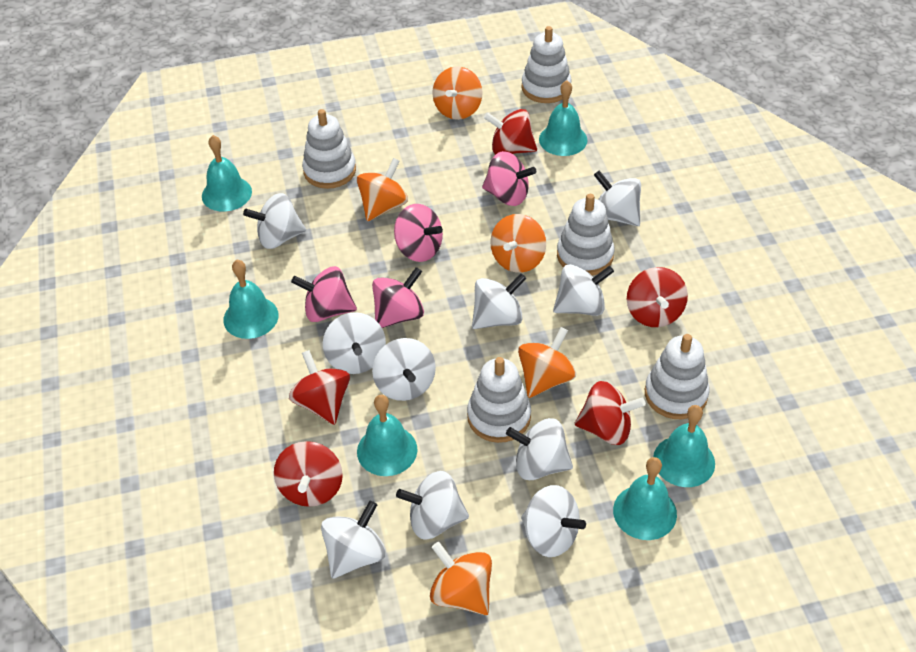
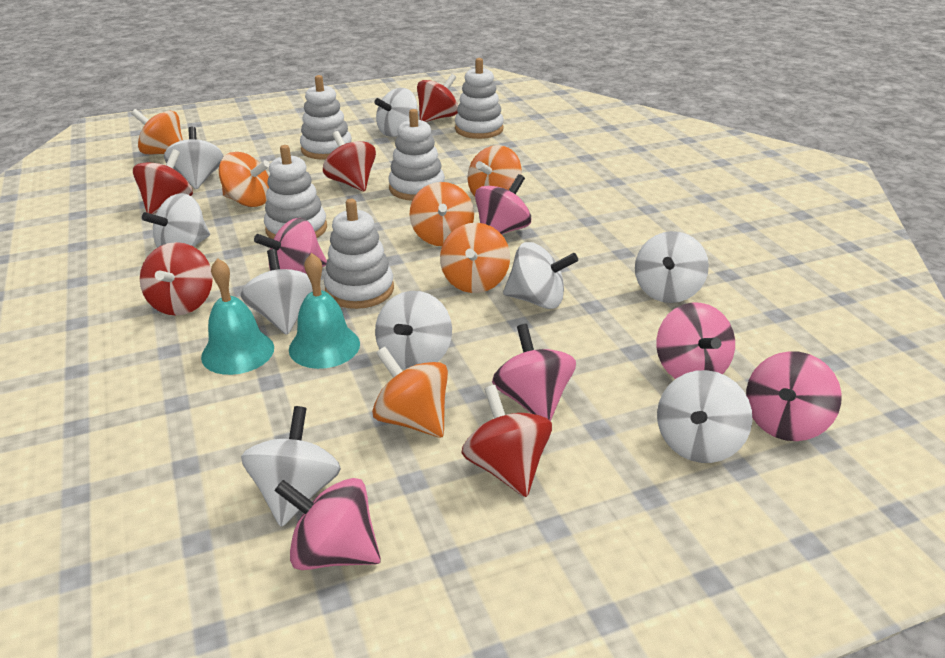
orange spinning top: [357,158,408,221] [430,542,492,615] [432,66,483,120] [490,214,546,273] [518,327,576,398] = 5 -> [131,109,183,154] [219,152,270,207] [372,347,448,438] [410,182,474,246] [440,223,510,293] [468,145,522,197] = 6
pink spinning top: [291,266,357,322] [372,267,424,328] [394,204,443,262] [482,151,536,206] = 4 -> [254,218,327,274] [274,478,381,570] [475,174,531,235] [492,324,576,421] [656,303,735,379] [746,351,842,441] = 6
turquoise bell: [202,135,252,211] [223,260,279,339] [357,395,417,476] [539,80,587,156] [613,457,677,540] [653,405,715,487] = 6 -> [201,258,274,375] [289,253,360,369] = 2
white spinning top: [243,193,306,249] [321,501,386,579] [323,312,386,374] [372,338,436,401] [396,471,469,540] [472,273,527,329] [506,418,573,480] [521,485,586,557] [553,264,614,316] [594,170,641,226] = 10 -> [142,193,210,248] [164,127,223,189] [241,249,313,335] [241,406,341,527] [374,88,417,137] [375,291,452,370] [503,242,578,309] [635,231,709,303] [657,370,752,463] = 9

